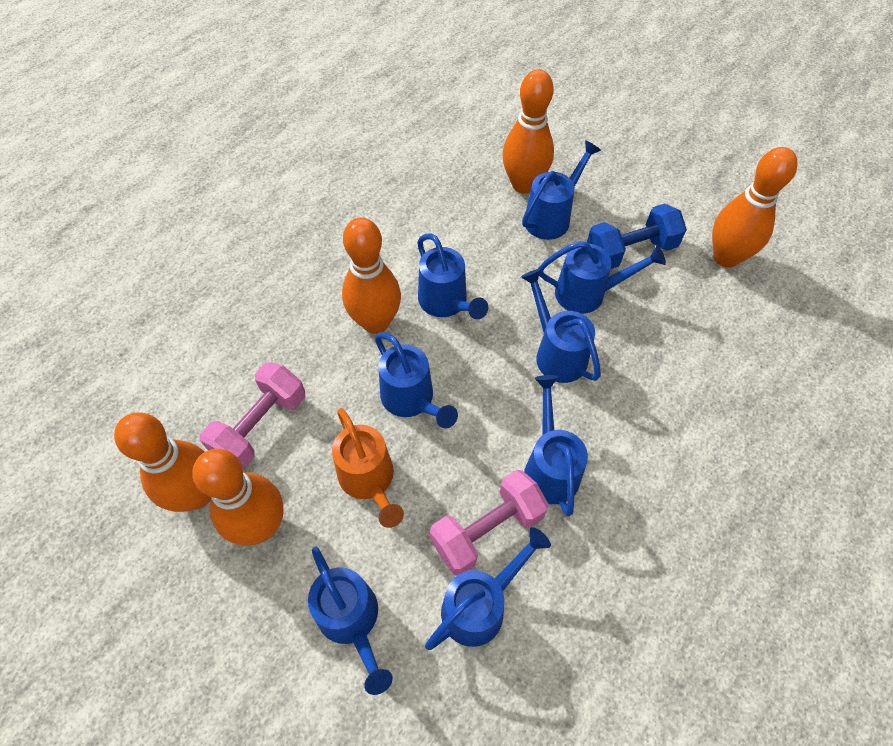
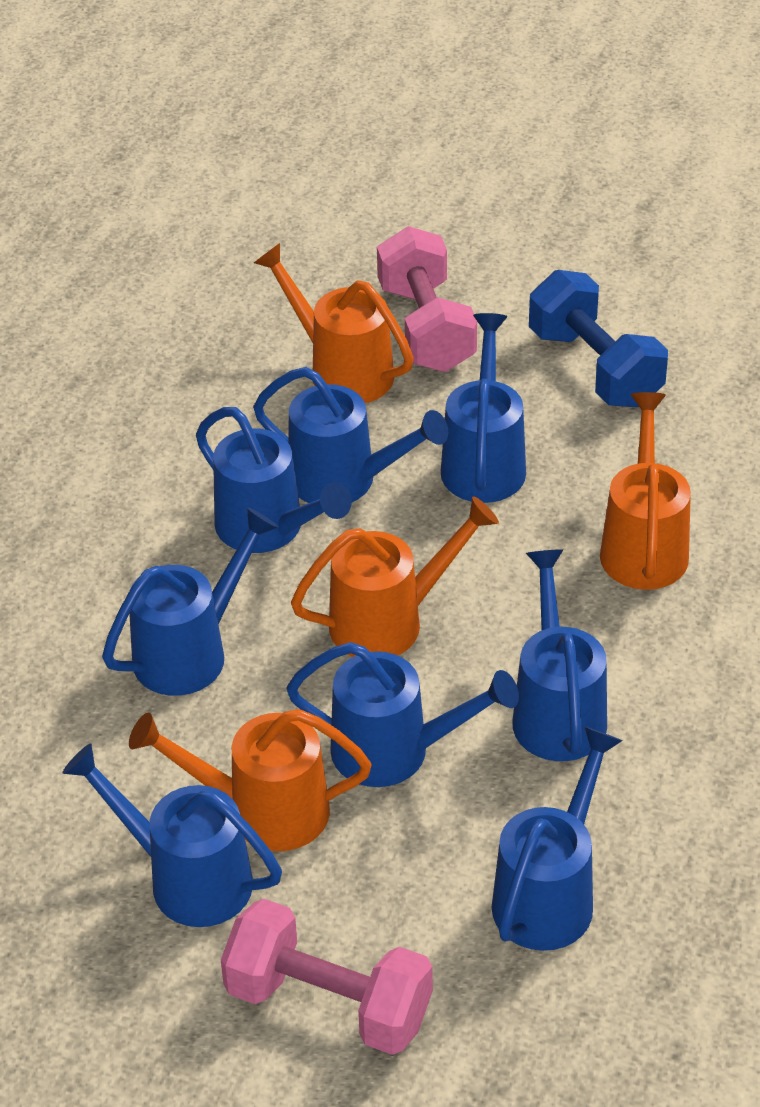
orange bowling pin: [114,413,211,512] [192,449,284,546] [342,217,401,334] [502,69,554,194] [712,147,798,268] = 5 -> none = 0
orange watering can: [332,408,404,528] = 1 -> [129,709,372,851] [254,243,414,403] [291,496,499,657] [600,392,691,590] = 4

